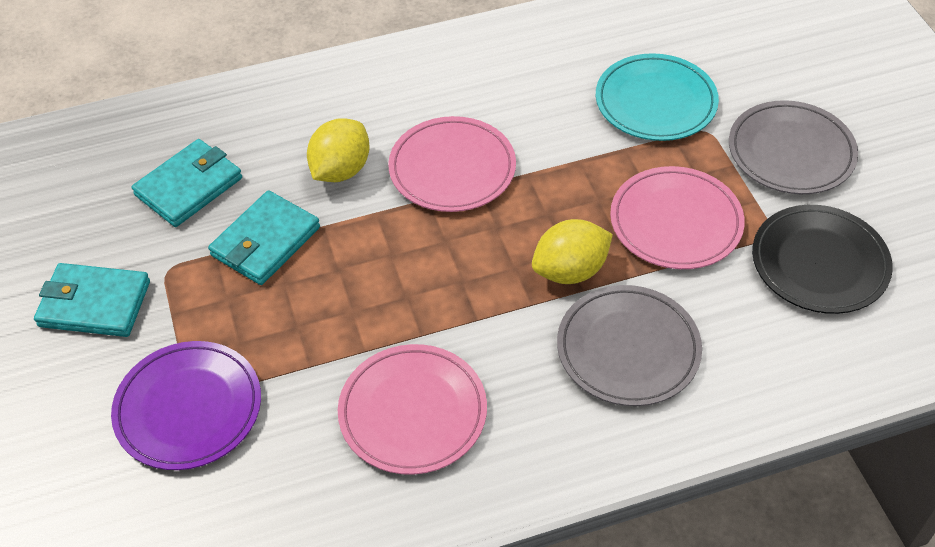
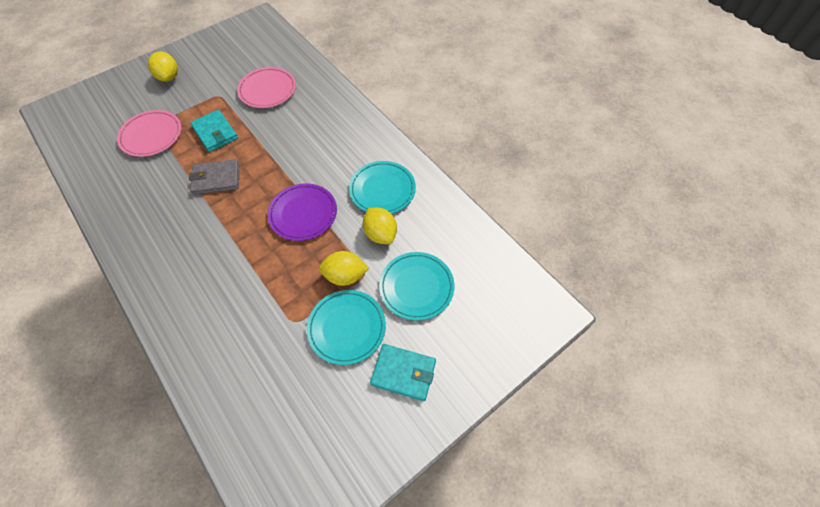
black plate: [752,205,893,314] = 1 -> none = 0
grey plate: [557,285,702,406] [729,100,858,194] = 2 -> none = 0
grey wallet: none = 0 -> [189,159,239,195] = 1
pink plate: [338,344,487,475] [388,116,516,212] [610,166,745,269] = 3 -> [117,110,182,157] [237,67,296,108] = 2
turquoise plate: [596,53,719,141] = 1 -> [307,290,386,365] [349,161,416,214] [379,252,454,321] = 3
turquoise wallet: [34,263,150,337] [132,139,242,227] [208,190,320,285] = 3 -> [190,110,238,152] [370,344,436,401] = 2
yellow lemon: [307,118,370,182] [532,219,613,284] = 2 -> [148,51,178,82] [319,251,369,286] [363,207,397,244] = 3

